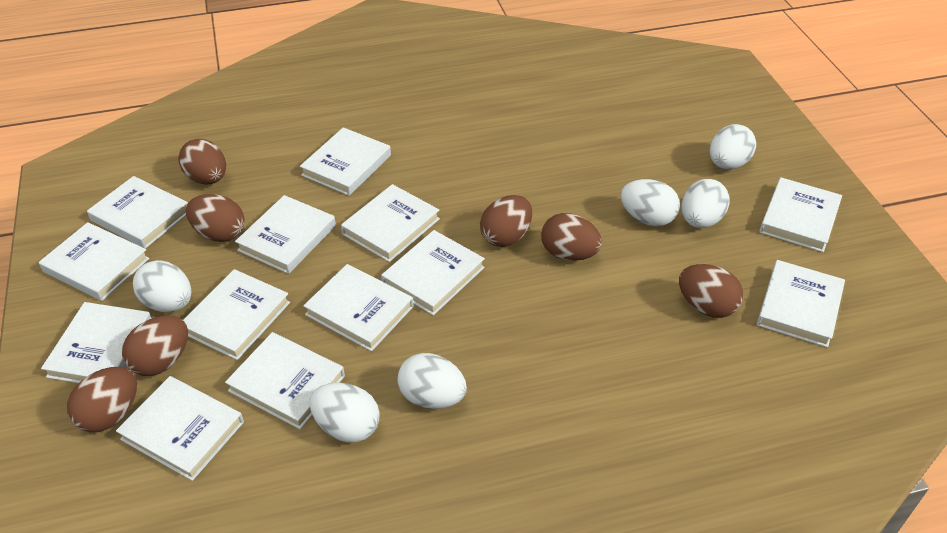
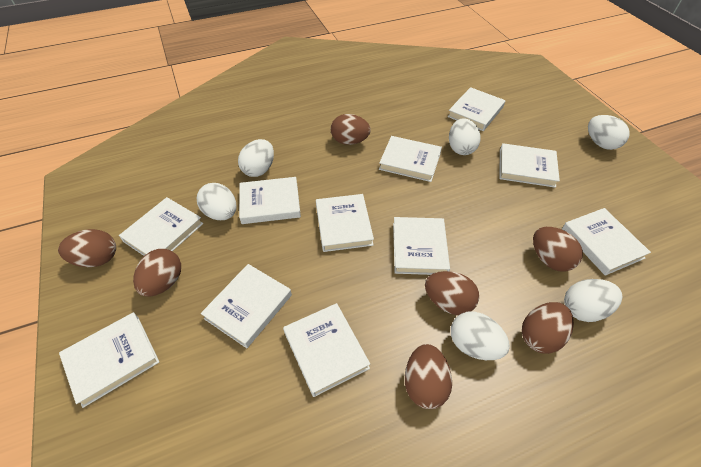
white book: [39,222,150,301] [41,302,152,383] [87,176,188,249] [116,376,244,481] [183,269,290,360] [225,332,345,429] [235,195,336,274] [300,127,391,196] [303,264,413,351] [341,184,440,262] [381,230,485,315] [757,260,845,348] [759,177,842,252] = 13 -> [59,312,159,408] [119,197,203,256] [201,264,292,348] [239,177,301,224] [283,303,370,397] [316,194,374,252] [379,136,442,182] [393,217,450,275] [447,87,505,131] [499,143,560,188] [562,208,651,276] = 11

